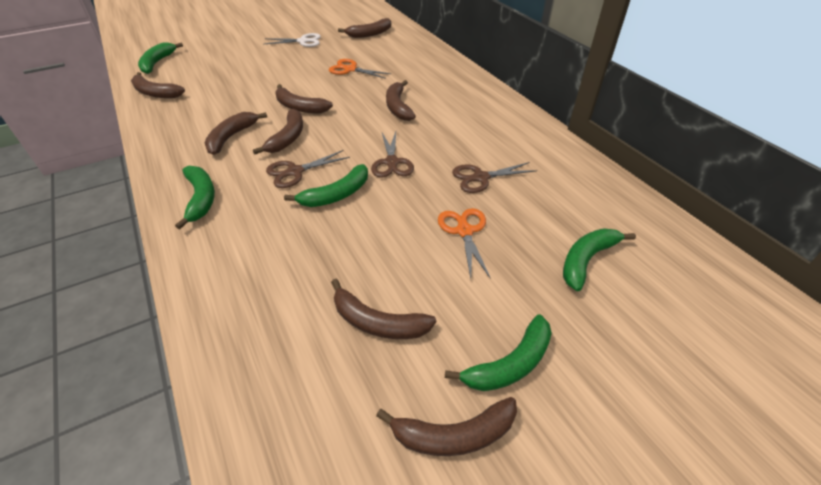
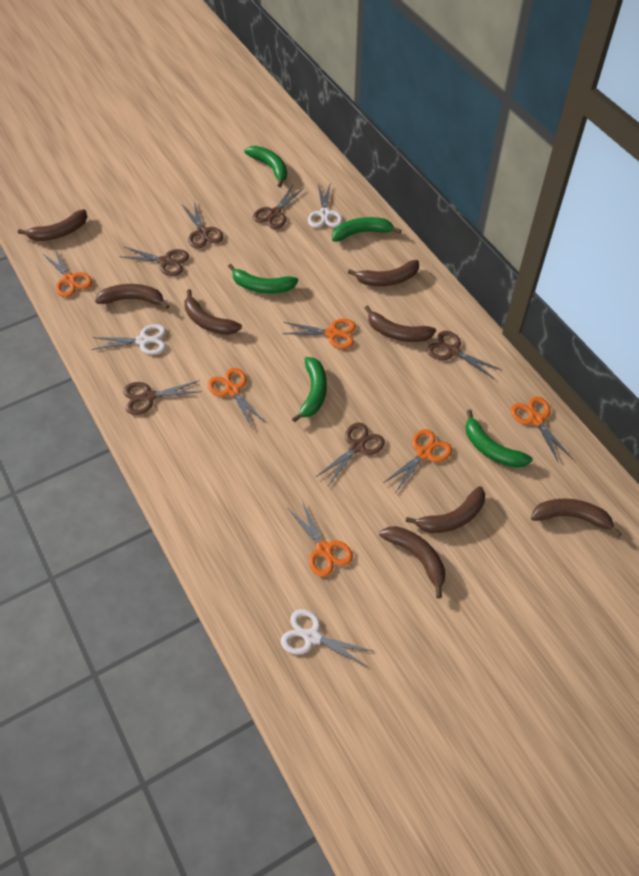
brown scissors: [266,150,350,188] [371,131,414,178] [452,162,537,193] = 3 -> [119,247,189,276] [123,380,202,415] [182,202,223,249] [253,185,304,229] [316,422,385,486] [427,331,501,379] = 6
orange scissors: [329,59,391,79] [438,208,491,279] = 2 -> [43,249,92,297] [208,368,266,428] [282,319,356,349] [289,501,353,577] [383,429,452,493] [511,397,572,463] = 6
white scissors: [265,33,321,47] = 1 -> [92,324,166,355] [281,609,373,667] [308,184,342,228] = 3

